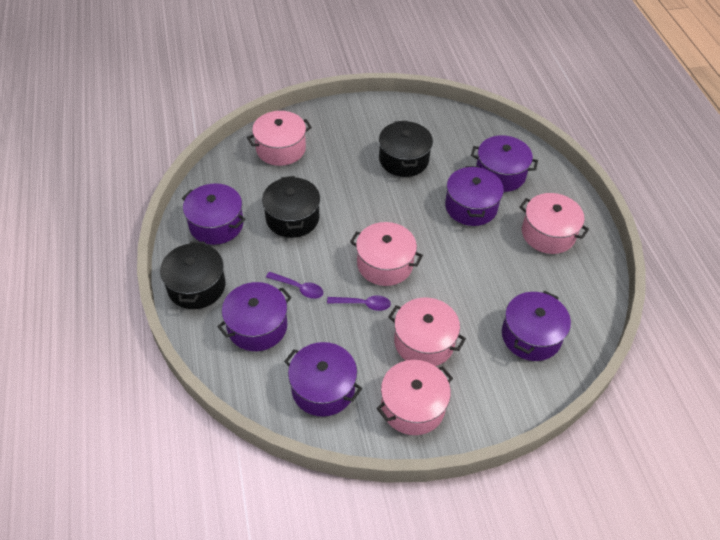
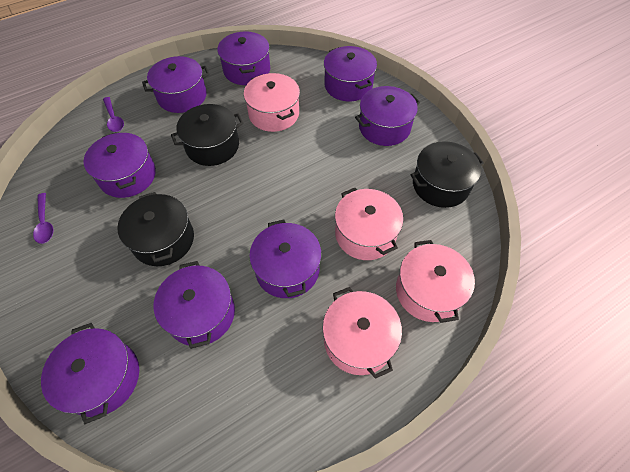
pink pot: [247,111,312,166] [350,222,423,286] [376,360,453,435] [388,297,466,366] [519,193,589,254] = 5 -> [244,73,300,132] [322,287,402,379] [335,188,403,260] [396,240,475,323] = 4
purple pot: [182,183,245,245] [217,282,292,351] [284,342,362,417] [445,166,504,226] [471,135,538,192] [502,291,571,361] = 6 -> [41,323,139,424] [84,132,156,198] [142,56,210,113] [154,261,235,349] [217,31,270,85] [249,220,322,298] [324,46,377,101] [355,86,420,146] = 8

